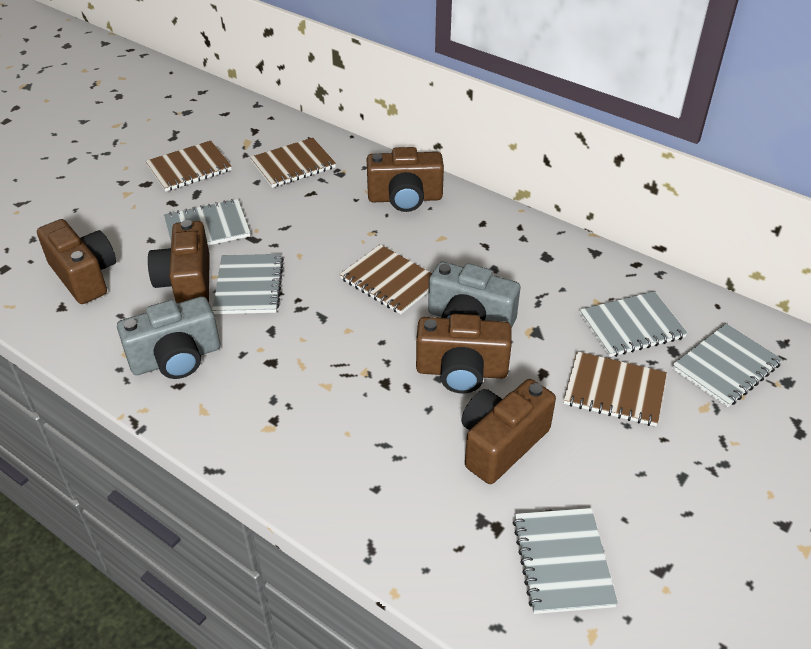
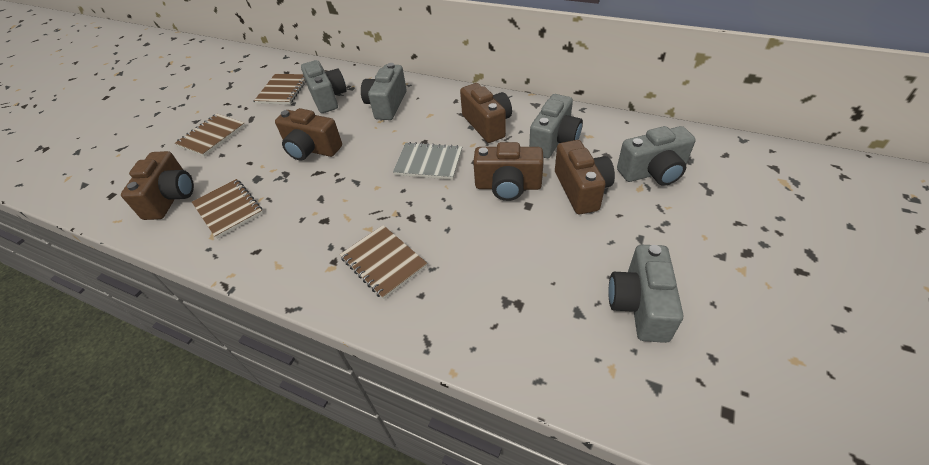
grey camera: [117,296,220,379] [428,262,520,328] = 2 -> [301,60,347,113] [361,63,407,120] [529,94,583,158] [608,245,683,343] [617,126,696,186] = 5
grey notebook: [164,199,250,245] [212,254,284,314] [513,508,618,614] [580,291,688,357] [672,323,783,407] = 5 -> [393,142,462,180] = 1

